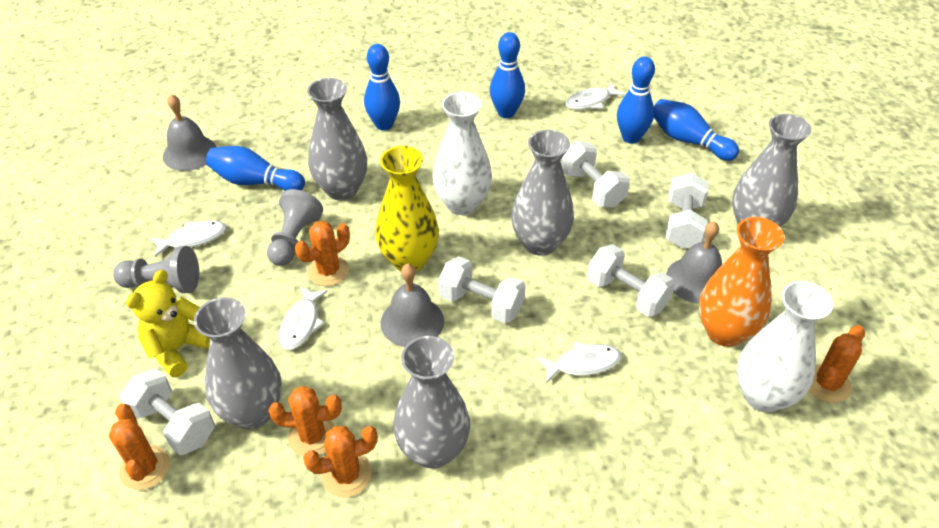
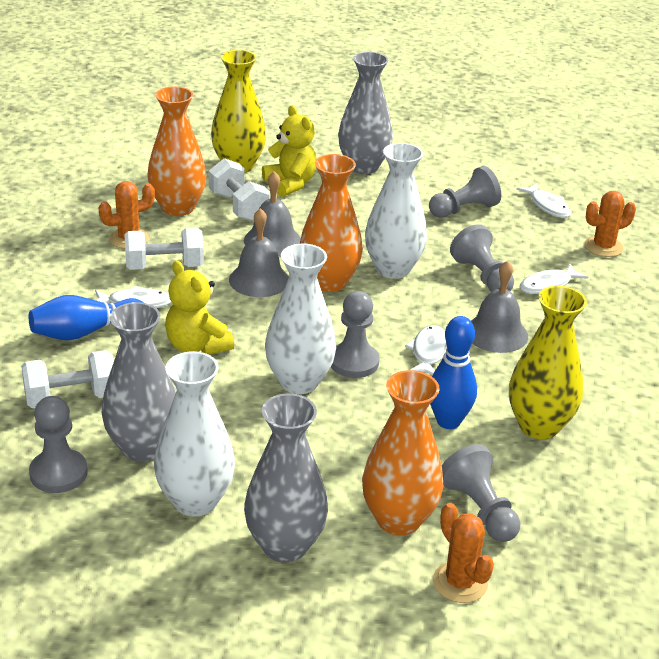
blue bowling pin: [206,146,305,191] [364,44,400,131] [490,32,525,118] [617,56,655,144] [654,99,739,161] = 5 -> [29,295,144,340] [430,316,477,429] = 2
grey pawn: [113,246,199,293] [267,189,323,266] = 2 -> [29,396,88,493] [331,291,379,378] [429,166,501,218] [442,444,520,542] [450,224,514,292] = 5
grey vase: [194,297,282,429] [307,78,367,200] [393,336,470,469] [511,130,574,256] [732,114,811,227] = 5 -> [101,302,176,462] [244,393,328,563] [338,52,393,174] = 3
orange cactus: [109,404,170,490] [268,386,342,456] [295,221,350,286] [303,426,378,498] [809,325,865,403] = 5 -> [99,181,155,249] [433,503,494,603] [584,191,636,257] = 3
orange vase: [699,217,785,347] = 1 -> [147,86,206,216] [300,154,363,292] [362,370,443,536] = 3
white dumbbell: [120,369,215,455] [438,256,526,323] [561,141,630,207] [587,244,675,317] [666,173,709,249] = 5 -> [21,350,114,408] [124,228,204,270] [209,158,270,222] = 3
white vase: [432,92,492,215] [736,281,833,413] = 2 -> [154,351,235,517] [265,244,336,394] [365,143,427,279] = 3
yellow teddy bear: [126,270,210,378] = 1 -> [165,260,234,355] [262,105,317,197] = 2
yellow vase: [375,146,439,271] = 1 -> [211,50,266,173] [509,286,587,439] = 2

